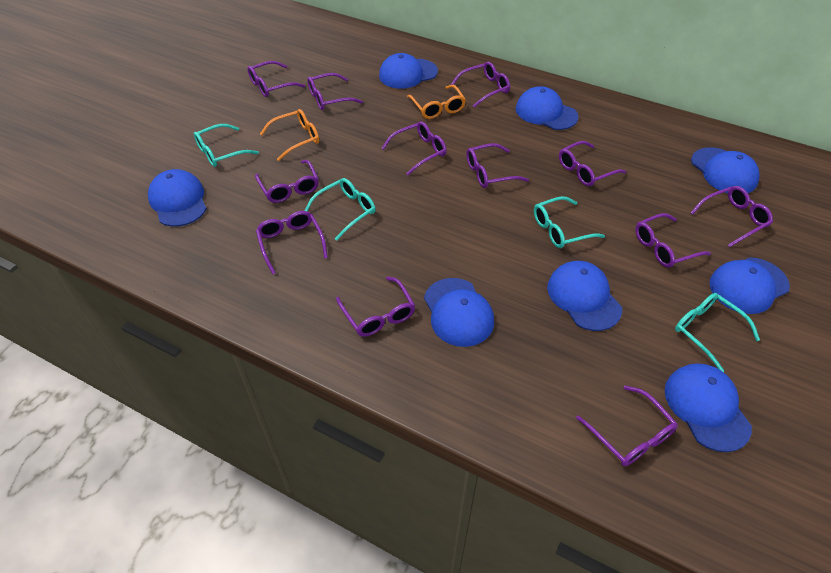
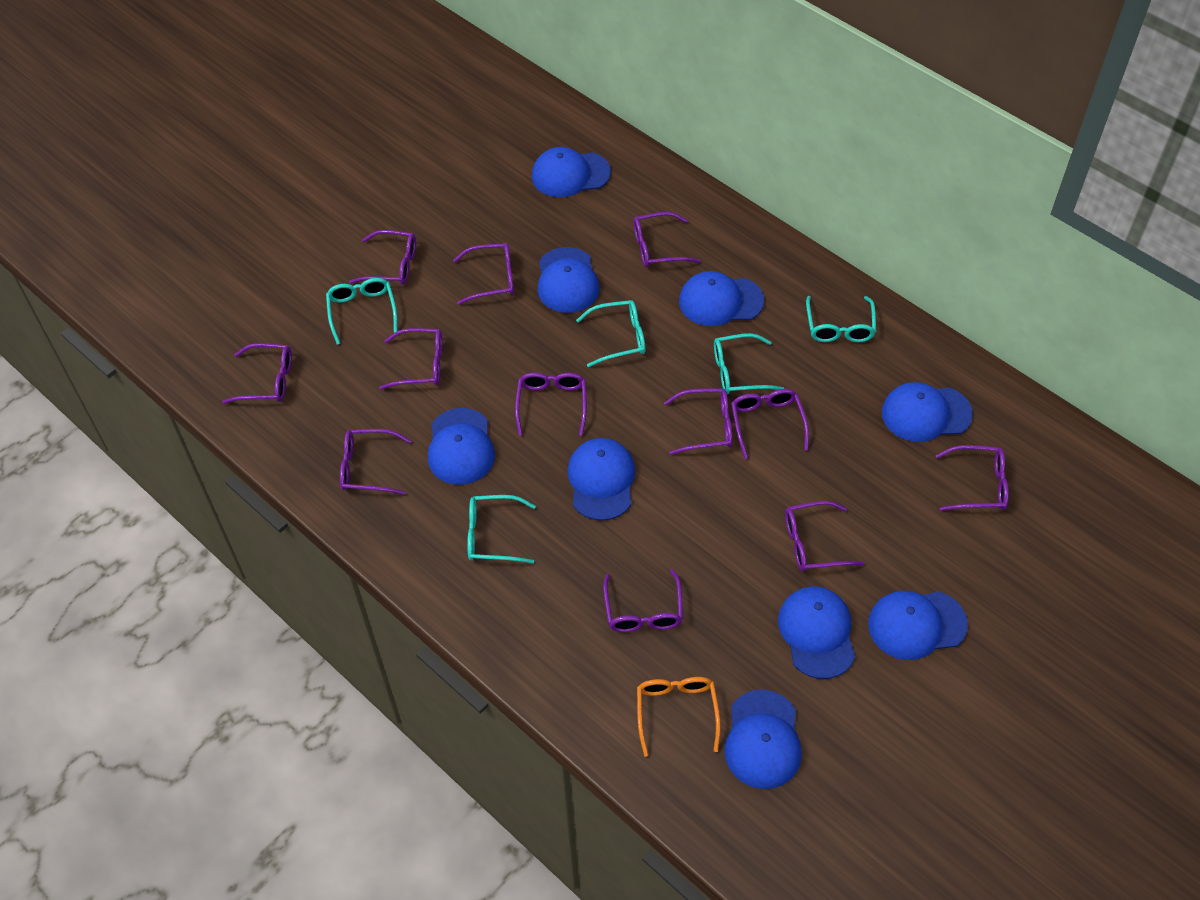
blue cap: [148,169,207,227] [379,53,438,89] [424,278,494,347] [516,86,579,130] [547,261,622,331] [665,363,752,452] [691,147,760,193] [710,257,790,314] = 8 -> [428,408,495,485] [532,147,611,197] [538,247,600,313] [567,438,636,521] [679,271,764,326] [724,690,802,789] [778,586,855,679] [868,591,968,660] [882,382,973,442] = 9
orange glasses: [260,109,319,161] [407,85,466,119] = 2 -> [637,677,721,757] = 1
turquoise glasses: [194,124,259,167] [304,178,376,241] [534,196,605,248] [675,293,760,372] = 4 -> [326,278,398,345] [467,495,536,564] [576,300,646,367] [714,333,784,394] [806,296,876,342] = 5

